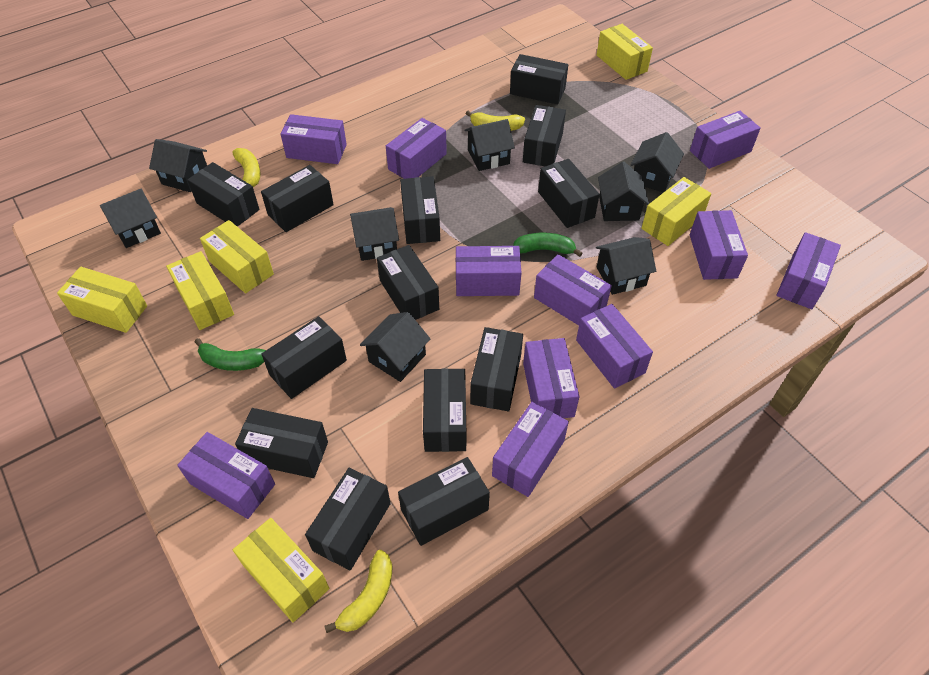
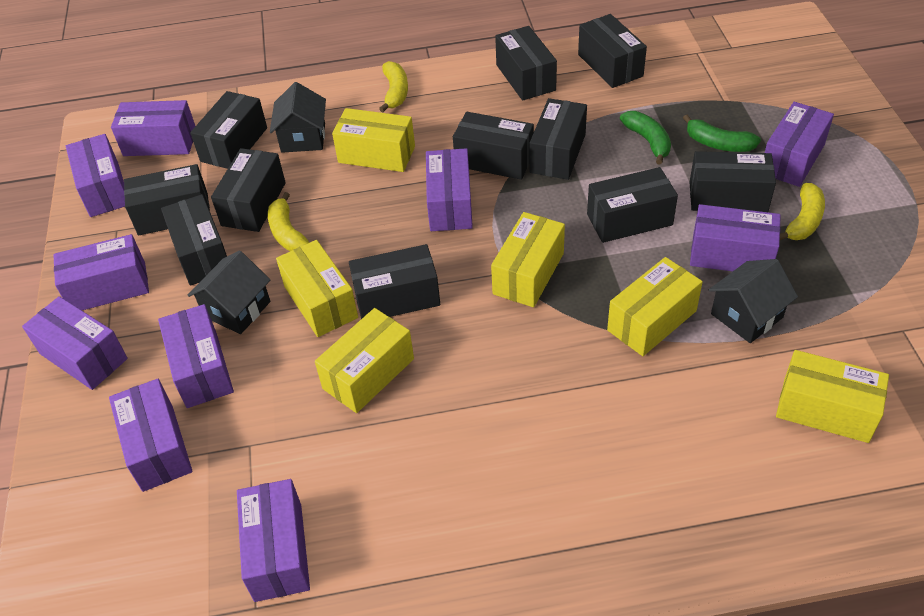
black box: [187,162,260,227] [235,408,328,478] [261,165,334,232] [261,316,347,399] [305,468,391,571] [377,245,439,320] [398,457,490,546] [400,176,440,244] [423,368,466,452] [470,327,523,411] [510,54,568,104] [523,105,566,166] [538,159,600,228] = 13 -> [124,164,210,236] [161,194,227,286] [190,91,267,169] [211,148,286,232] [349,244,440,319] [453,112,534,180] [495,26,557,101] [529,98,587,180] [578,14,647,88] [587,167,678,243] [690,151,776,212] = 11
black house: [100,189,161,248] [149,139,207,192] [350,207,399,261] [360,312,430,382] [464,119,515,171] [596,237,656,295] [598,162,649,221] [631,132,684,193] = 8 -> [188,250,270,334] [270,82,326,153] [709,259,798,343] = 3
purple box: [177,432,275,519] [281,114,347,164] [386,118,447,179] [456,246,521,296] [492,402,569,497] [523,338,580,418] [534,254,612,325] [576,304,653,389] [690,111,761,169] [690,210,748,280] [776,232,841,309] = 11 -> [22,296,128,390] [53,234,149,310] [66,134,125,217] [109,379,193,492] [111,100,195,156] [158,304,234,408] [237,479,310,602] [426,148,473,231] [690,204,781,271] [765,102,834,187] = 10

